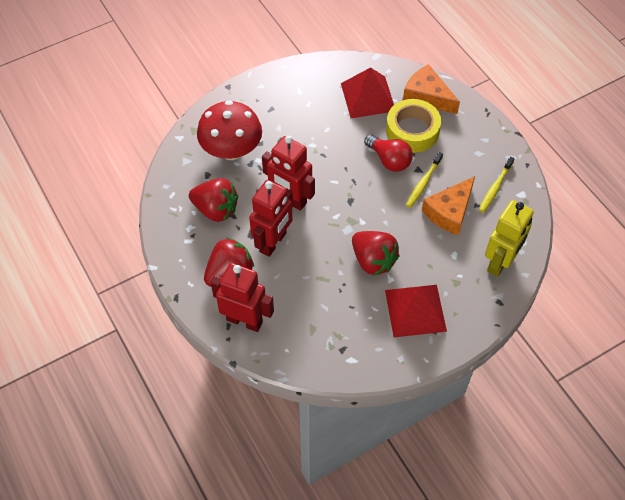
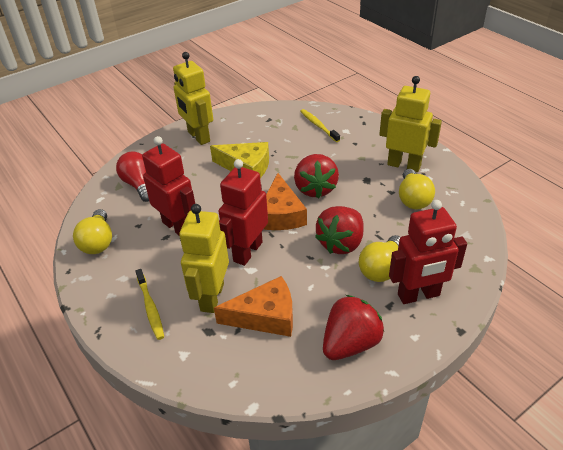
red mushroom: [197,100,262,160] = 1 -> none = 0
red pyramid: [341,67,394,118] [385,285,447,337] = 2 -> none = 0
yellow cheese: none = 0 -> [210,142,269,178] = 1
yellow light bulb: none = 0 -> [73,209,112,254] [359,235,401,282] [399,169,435,209] = 3
yellow robot: [485,200,534,277] = 1 -> [173,52,213,145] [179,204,229,313] [379,76,442,172] = 3
yellow tape: [386,99,441,152] = 1 -> none = 0

